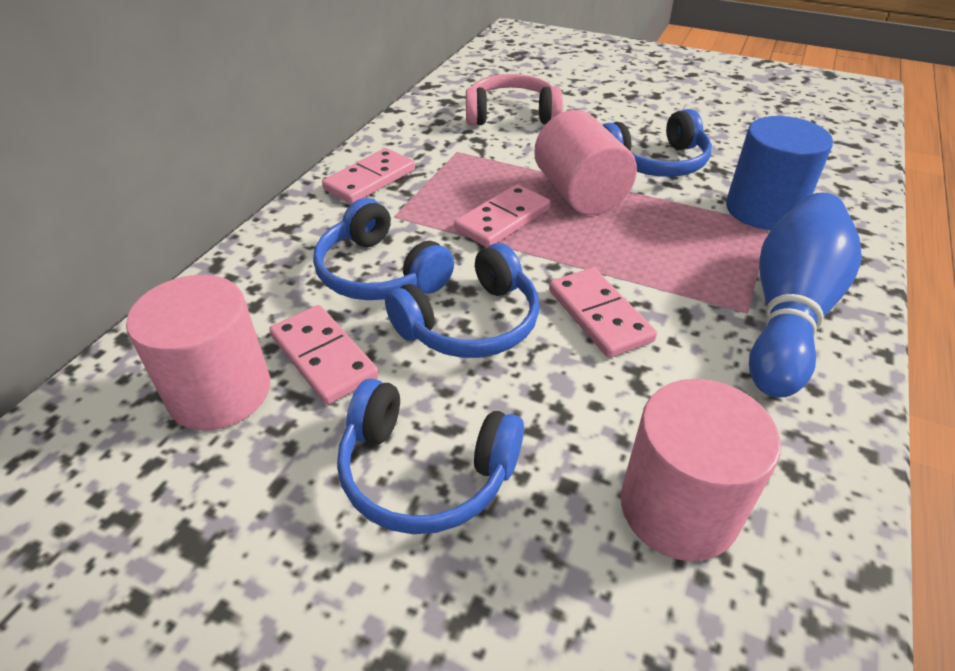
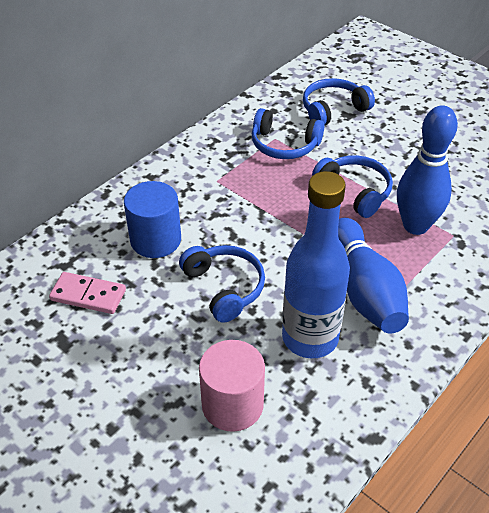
blue bottle: none = 0 -> [282,171,350,358] = 1
blue bowling pin: [749,193,862,398] = 1 -> [338,218,409,334] [397,105,458,235] = 2
pink cylinder: [126,275,270,430] [534,110,637,215] [621,379,781,561] = 3 -> [199,340,265,432] = 1
pink domino: [269,305,379,405] [322,148,415,204] [454,184,551,248] [549,268,657,358] = 4 -> [49,272,126,314] = 1
pink headphones: [466,74,563,126] = 1 -> none = 0

